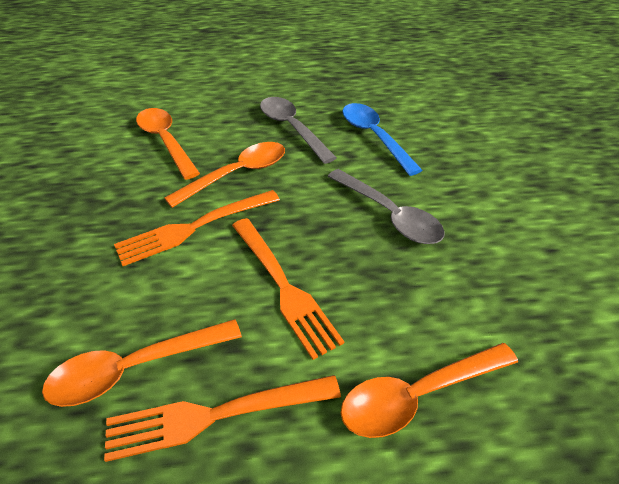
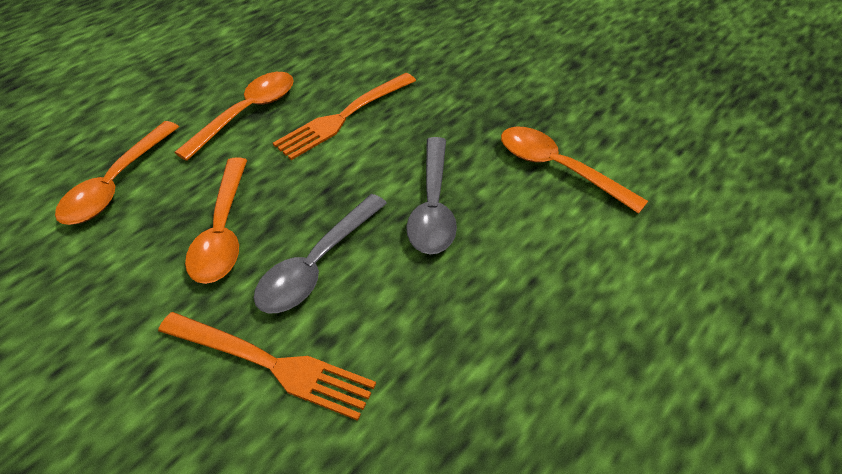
blue spoon: [342,103,422,176] = 1 -> none = 0
orange fork: [104,375,341,462] [114,190,280,266] [232,218,344,360] = 3 -> [158,312,376,421] [273,73,416,160] = 2

